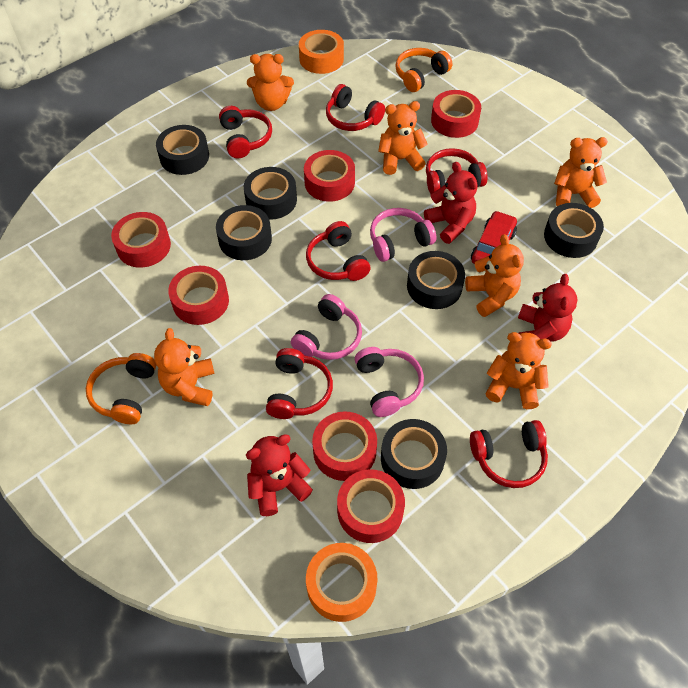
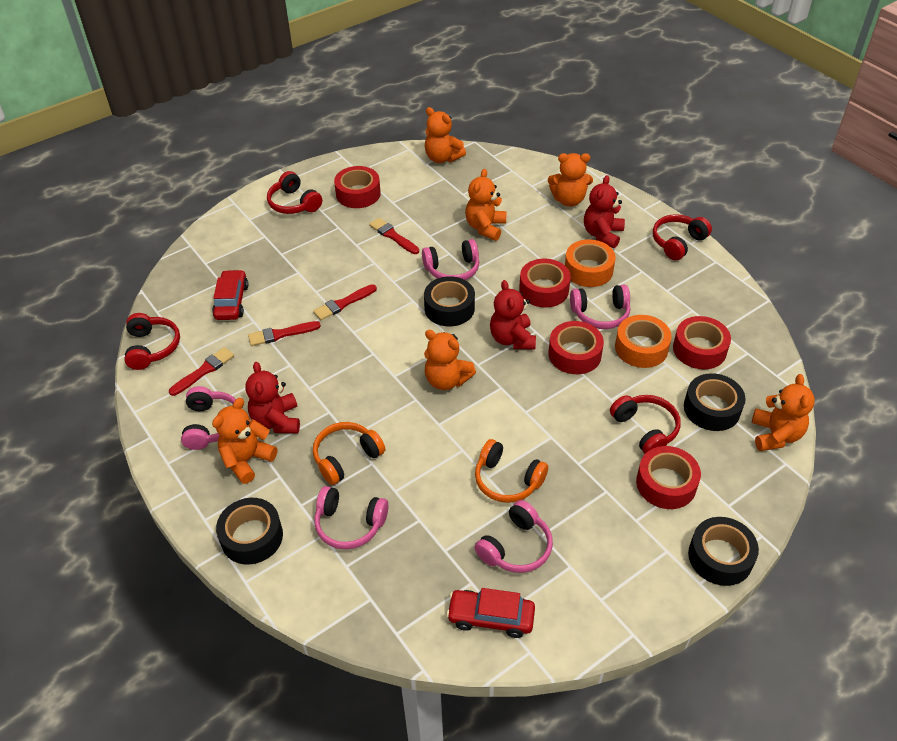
black tape: [156,125,209,175] [216,205,272,260] [244,167,297,220] [381,419,447,489] [407,251,465,309] [544,203,604,258] = 6 -> [216,498,283,565] [424,276,475,326] [684,373,746,431] [688,517,759,586] = 4
pink headphones: [291,294,362,360] [355,347,424,417] [370,208,436,262] = 3 -> [181,386,236,450] [314,486,388,549] [422,239,479,280] [474,500,553,573] [570,285,630,329] = 5
red brush: none = 0 -> [169,347,234,396] [248,321,321,346] [313,284,377,320] [369,218,419,254] = 4
red car: [471,211,517,264] = 1 -> [212,270,249,320] [446,588,535,638] = 2
red headphones: [219,106,272,158] [266,348,333,419] [306,221,370,281] [326,84,385,131] [426,148,488,194] [470,420,548,488] = 6 -> [124,313,180,370] [267,171,322,214] [610,395,681,454] [653,214,712,260] = 4
red tape: [111,212,171,268] [168,266,229,325] [304,150,355,202] [312,411,377,481] [337,469,405,543] [431,90,481,138] = 6 -> [334,166,381,208] [519,259,571,307] [549,321,604,374] [636,446,701,509] [673,316,731,370] = 5

